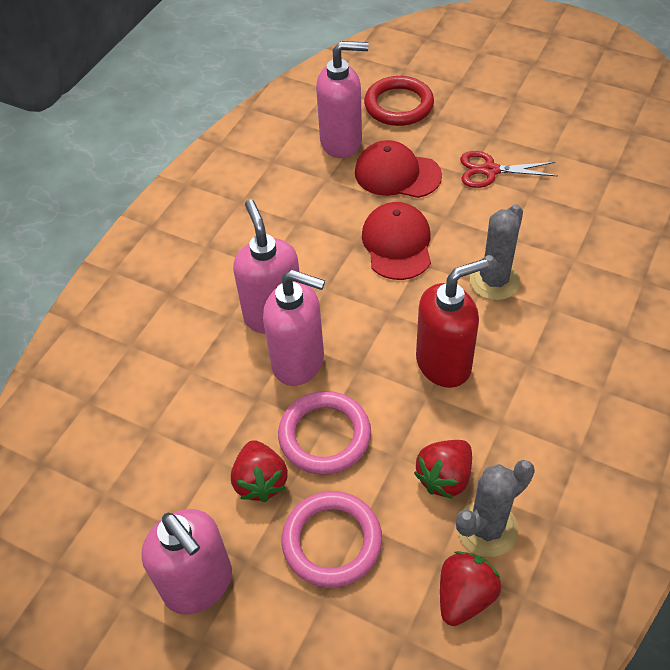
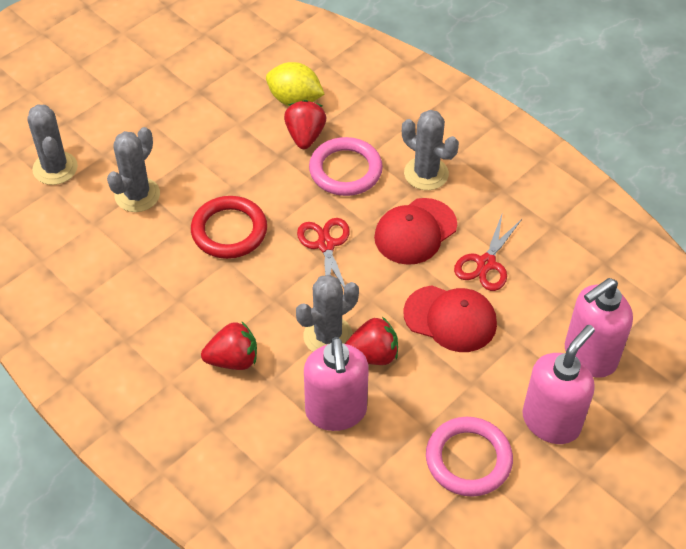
grey cactus: [456,460,535,557] [470,204,523,300] = 2 -> [28,105,78,185] [107,127,160,212] [296,275,359,352] [402,110,459,190] = 4
pink soap dispenser: [141,509,232,614] [233,199,299,334] [263,270,325,386] [316,41,369,158] = 4 -> [304,337,369,431] [522,325,595,444] [565,278,633,378] = 3
red scissors: [460,151,558,188] = 1 -> [297,218,350,288] [454,214,522,291] = 2
red soap dispenser: [416,259,489,388] = 1 -> none = 0
yellow lemon: none = 0 -> [266,62,324,106] = 1

